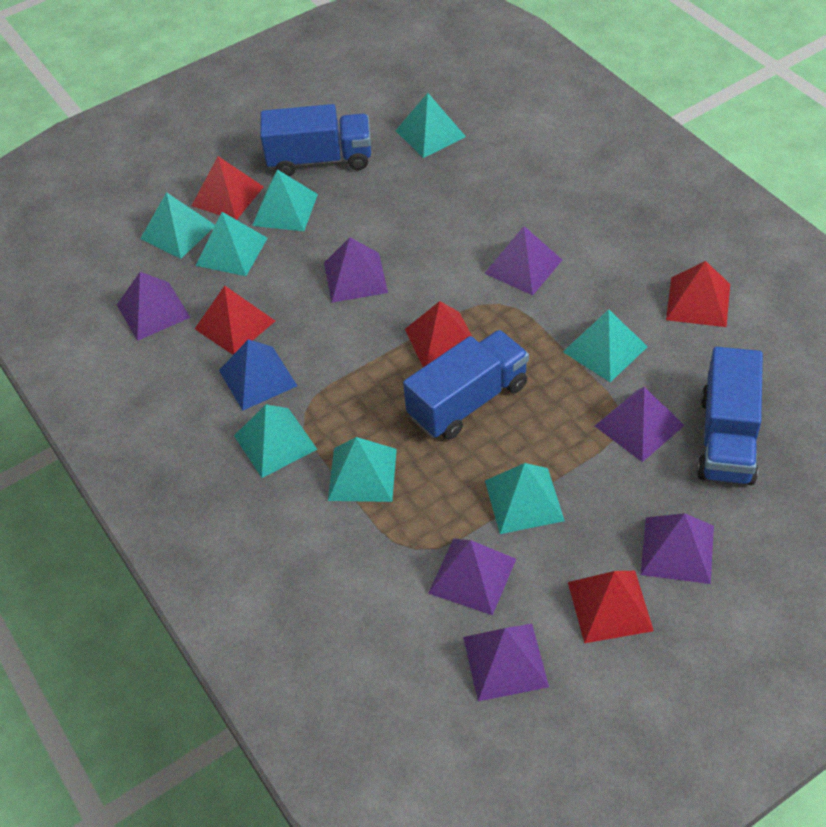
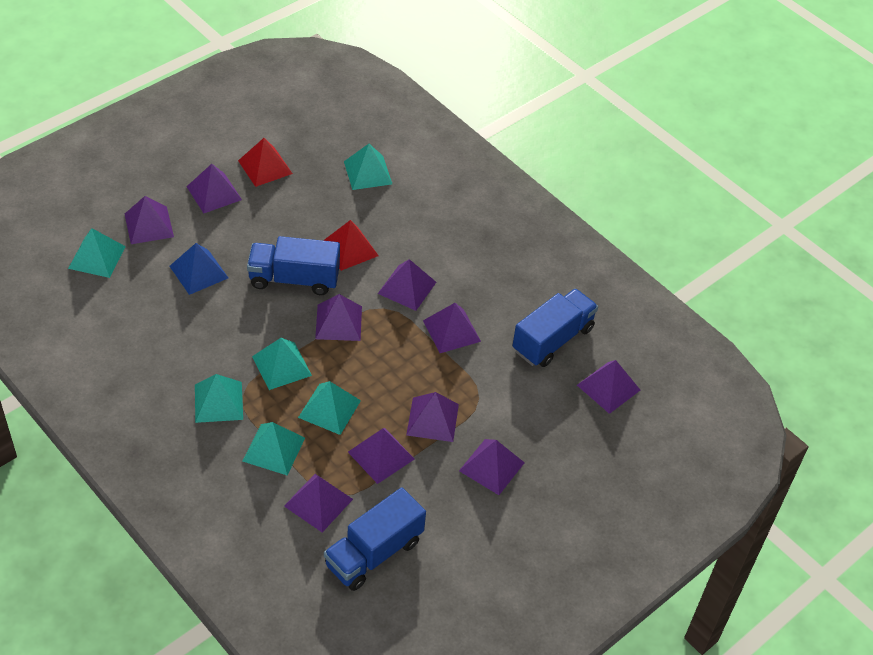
purple pyramid: [117,272,191,341] [324,237,388,303] [428,539,516,615] [463,624,549,701] [484,226,562,295] [595,387,685,462] [640,513,714,584] = 7 -> [125,196,174,244] [186,164,242,213] [284,474,353,532] [315,294,362,341] [348,428,415,484] [378,259,436,311] [406,392,459,442] [423,303,481,353] [459,439,525,495] [577,360,640,414] = 10
red pyramid: [192,156,264,220] [195,286,275,355] [405,301,472,367] [568,571,654,643] [666,261,730,327] = 5 -> [238,138,293,187] [323,220,379,271] = 2
turquoise pyramid: [140,192,215,259] [196,212,267,276] [234,405,317,478] [252,169,318,231] [328,437,397,502] [395,93,466,158] [485,463,565,534] [563,309,648,382] = 8 -> [68,228,126,278] [195,374,243,423] [243,422,305,476] [252,338,312,390] [298,381,361,435] [344,144,392,190] = 6

